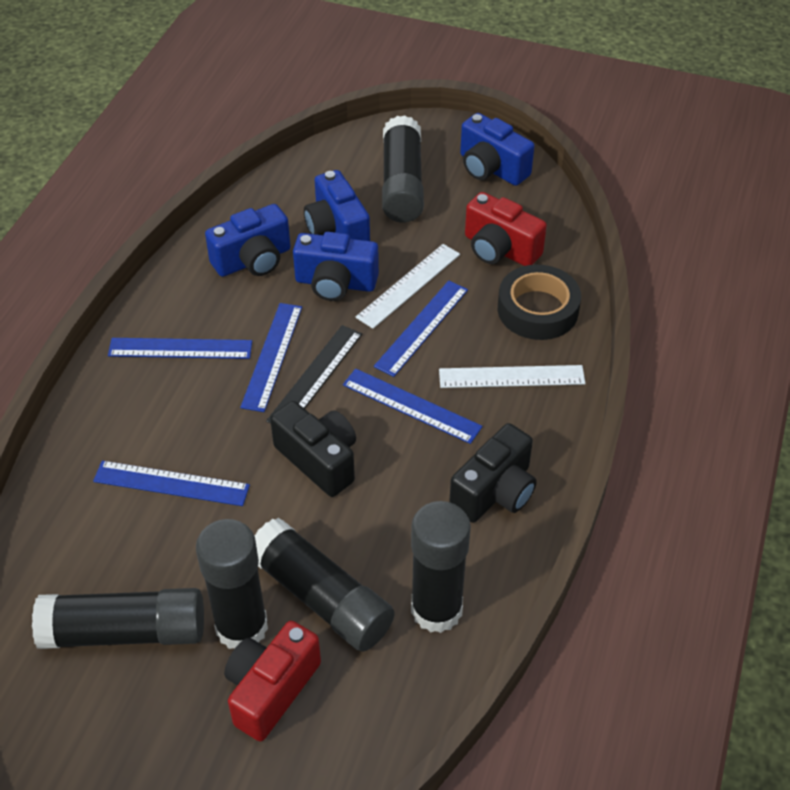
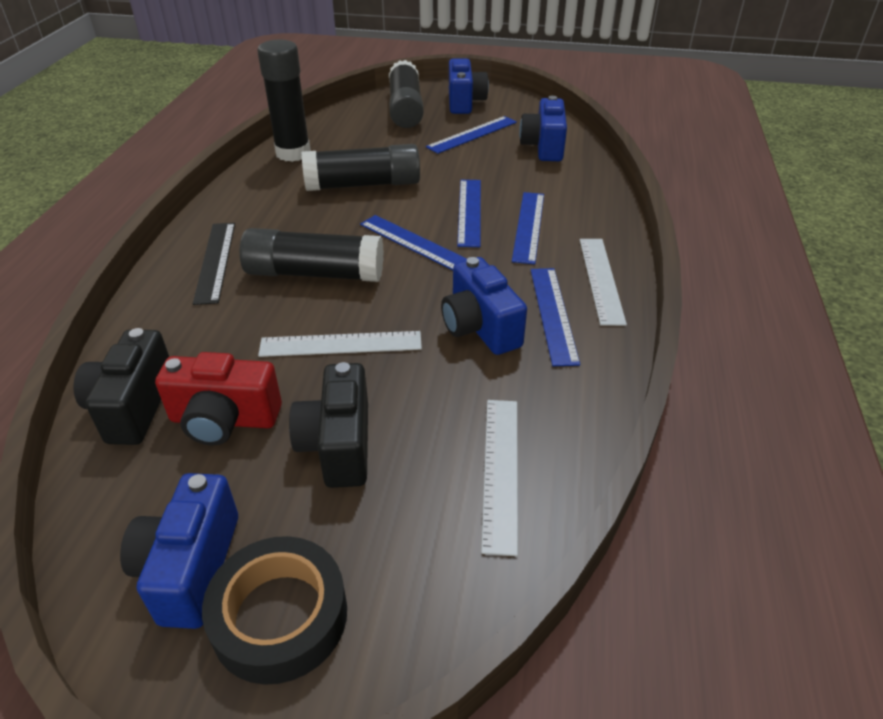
black glue stick: [32,588,204,649] [196,519,268,649] [254,518,395,652] [382,115,424,222] [411,501,471,633] = 5 -> [239,228,384,282] [257,40,311,162] [302,144,420,191] [389,60,424,128] = 4
red camera: [224,621,321,741] [465,192,547,266] = 2 -> [155,352,282,445] = 1
white ruler: [356,244,460,329] [439,365,586,388] = 2 -> [258,331,422,357] [481,400,518,556] [580,239,627,326] = 3

